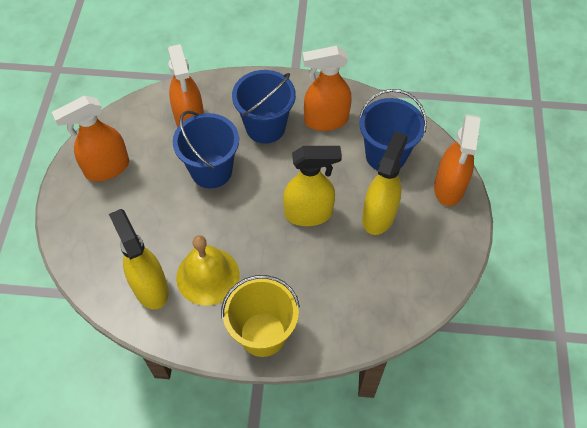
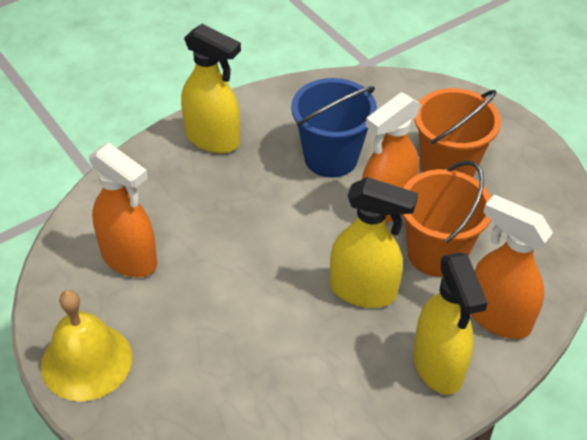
blue bucket: [173,111,239,188] [232,70,296,143] [359,89,427,171] = 3 -> [291,78,377,178] = 1
orange bucket: none = 0 -> [402,161,491,277] [414,88,501,177] = 2
orange spray bottle: [51,96,129,181] [168,44,204,127] [302,46,352,131] [434,114,481,206] = 4 -> [89,143,157,277] [362,92,421,223] [471,195,553,339] = 3
yellow bucket: [221,275,300,357] = 1 -> none = 0

